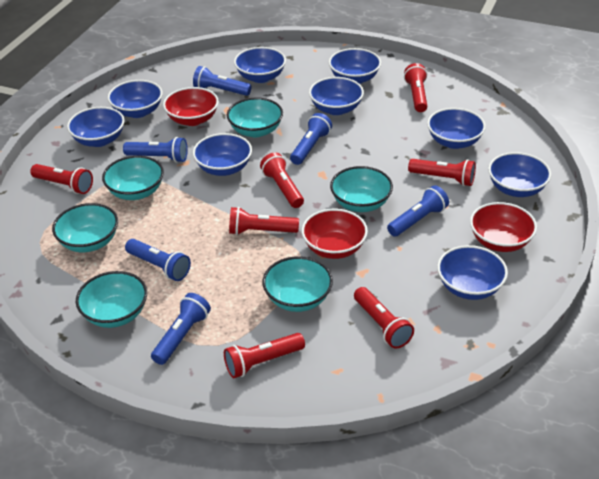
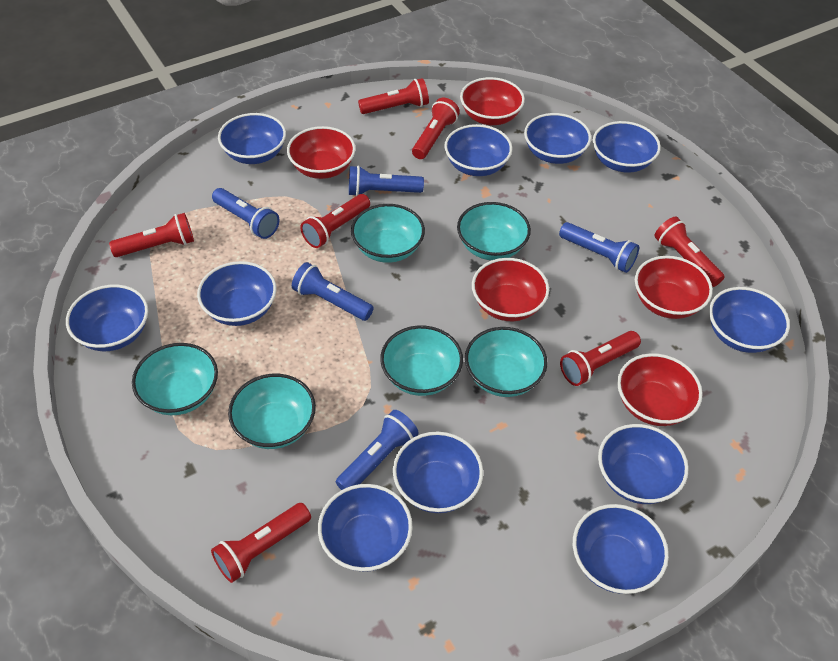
blue bowl: [67,107,125,147] [108,80,163,118] [193,133,252,176] [234,47,286,83] [309,77,364,115] [329,48,381,84] [427,108,486,149] [437,245,508,300] [488,152,551,197] = 9 -> [66,284,148,351] [197,261,277,326] [218,113,286,164] [318,484,413,572] [393,432,483,513] [444,124,512,176] [524,113,591,164] [573,504,669,594] [593,121,661,173] [598,424,688,504] [709,287,790,353] = 11
blue flashlight: [123,137,188,163] [125,239,191,281] [151,293,211,365] [193,66,252,96] [290,113,332,165] [387,185,449,237] = 6 -> [212,188,279,239] [292,262,374,321] [336,410,419,490] [349,165,424,196] [559,222,639,273] = 5
red bowl: [163,87,219,126] [301,209,368,259] [470,202,537,252] = 3 -> [287,126,356,179] [460,77,525,125] [472,258,549,321] [617,353,702,426] [635,256,713,319] = 5

